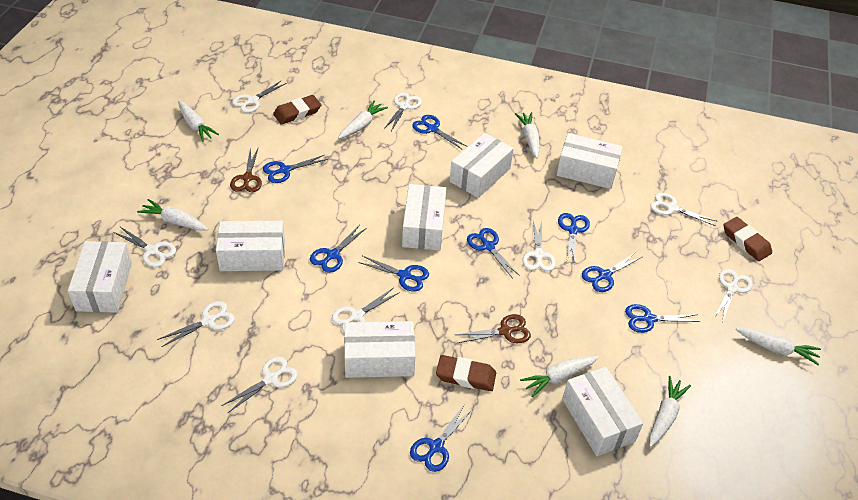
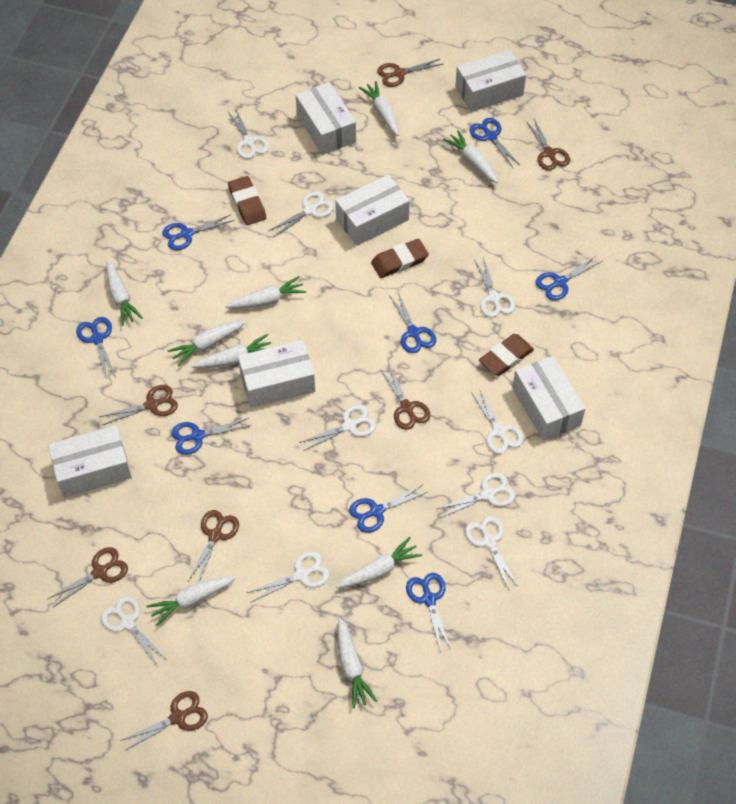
blue scissors: [263,155,328,183] [310,225,366,273] [358,256,429,292] [410,405,473,472] [412,115,468,150] [467,228,520,279] [558,213,590,263] [582,252,642,292] [625,304,700,333] = 9 -> [76,317,116,380] [162,215,234,250] [171,418,251,455] [349,485,427,533] [389,293,436,353] [406,573,451,652] [469,118,521,168] [535,256,602,301] = 8
brown scissors: [230,147,262,192] [456,314,531,343] = 2 -> [47,547,128,607] [99,385,178,425] [120,691,208,751] [188,510,239,583] [377,59,443,87] [380,364,430,430] [526,119,570,171] = 7
white box: [68,241,132,313] [216,221,285,271] [344,321,415,378] [402,184,446,251] [450,133,514,198] [557,133,623,189] [562,367,643,456] = 7 -> [48,425,132,498] [238,340,315,408] [296,82,356,155] [335,175,410,246] [455,50,526,112] [512,356,585,441] = 6
white carrot: [137,199,208,231] [178,101,219,142] [338,100,388,139] [515,112,540,159] [520,356,599,397] [649,376,691,447] [736,328,821,365] = 7 -> [106,260,143,326] [146,576,237,626] [167,321,246,366] [191,334,271,369] [225,276,306,309] [336,537,422,588] [337,618,377,709] [359,81,399,136] [443,130,498,183] = 9

